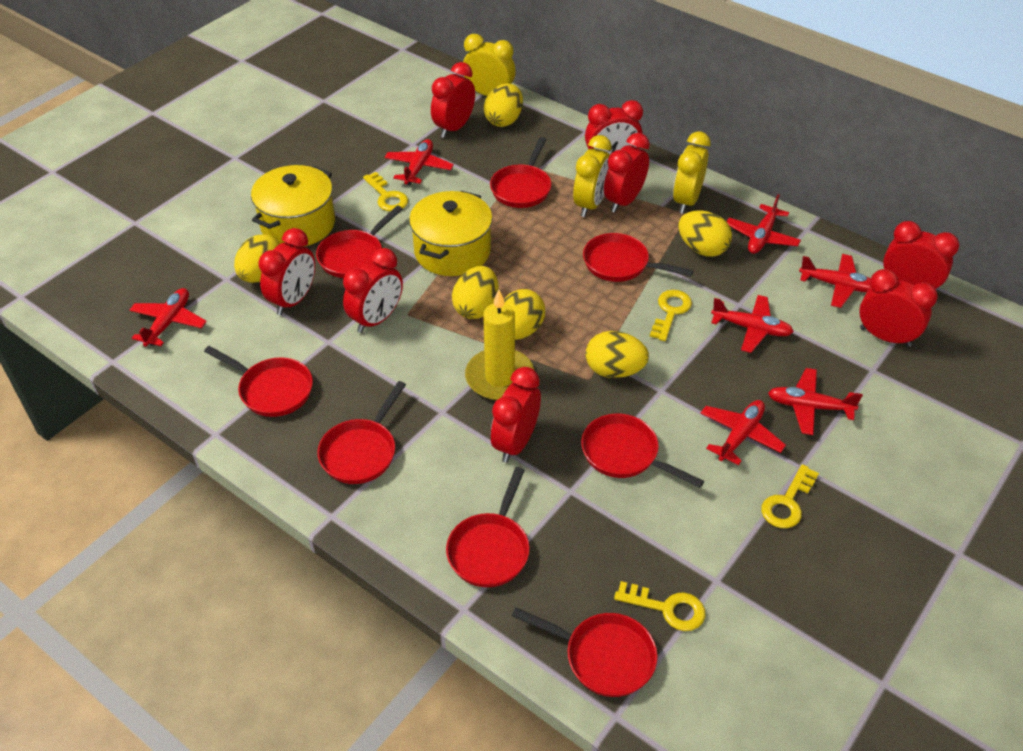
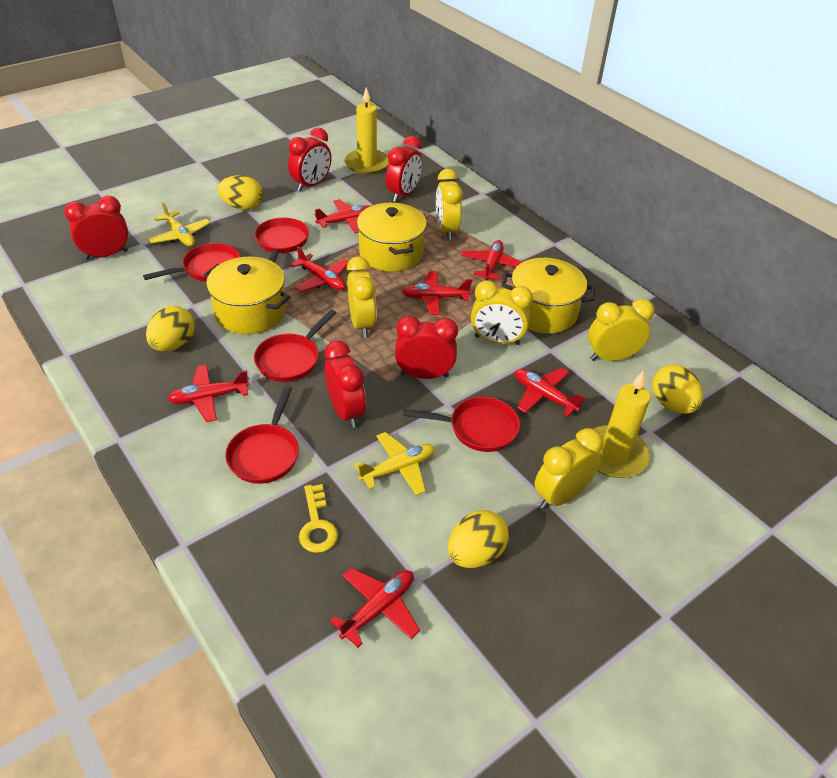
red clock: [258,228,315,315] [343,248,403,333] [431,62,475,138] [491,367,541,463] [585,100,643,155] [604,133,650,213] [859,269,938,347] [883,221,959,289] = 8 -> [64,196,128,259] [288,128,331,192] [324,340,366,428] [386,136,422,202] [395,316,458,379] = 5
red pan: [204,346,313,417] [316,205,403,278] [317,381,406,484] [446,467,530,587] [490,137,551,208] [512,607,658,697] [581,414,704,488] [583,233,693,282] = 8 -> [143,243,240,281] [225,386,299,484] [254,218,309,263] [254,310,336,382] [403,397,520,452] = 5
yellow candle: [465,290,535,400] = 1 -> [345,87,389,174] [594,371,650,478] = 2
yellow clock: [463,34,516,96] [573,135,611,217] [673,131,711,214] = 3 -> [347,256,377,337] [436,169,463,240] [471,280,533,345] [534,428,603,509] [588,299,654,361] = 5
yellow egg: [234,234,280,283] [452,266,499,319] [484,83,523,127] [504,289,545,340] [586,331,649,378] [678,210,732,257] = 6 -> [146,306,195,351] [218,175,263,210] [448,510,509,568] [652,364,703,414] = 4
yellow key: [363,172,408,211] [614,581,705,631] [650,290,692,341] [761,464,819,528] = 4 -> [299,484,338,553] = 1
yellow plane: none = 0 -> [148,202,210,247] [355,432,435,495] = 2
yellow pot: [251,165,335,246] [409,191,493,276] = 2 -> [204,257,291,334] [357,203,427,272] [501,258,595,334] = 3

